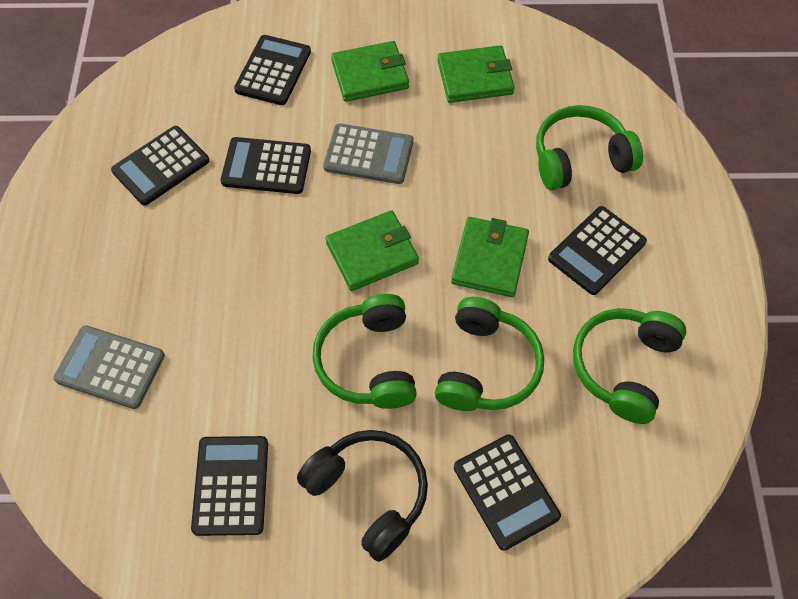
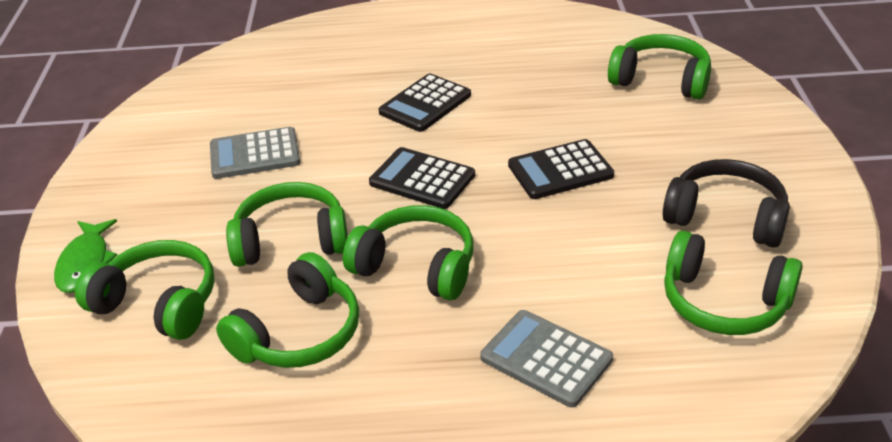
black calculator: [111,126,209,206] [191,436,268,536] [220,137,311,194] [234,35,311,105] [454,434,561,551] [548,206,647,295] = 6 -> [369,147,475,209] [379,74,471,132] [508,139,614,199] = 3
green fish: none = 0 -> [54,219,117,293] = 1
green headphones: [312,294,417,409] [435,297,544,411] [536,105,643,190] [573,308,687,424] = 4 -> [75,240,215,340] [216,252,359,368] [226,182,348,267] [343,205,473,301] [608,34,711,100] [664,231,803,335] = 6
green wallet: [326,210,419,291] [331,41,409,102] [437,45,515,103] [451,217,529,297] = 4 -> none = 0

